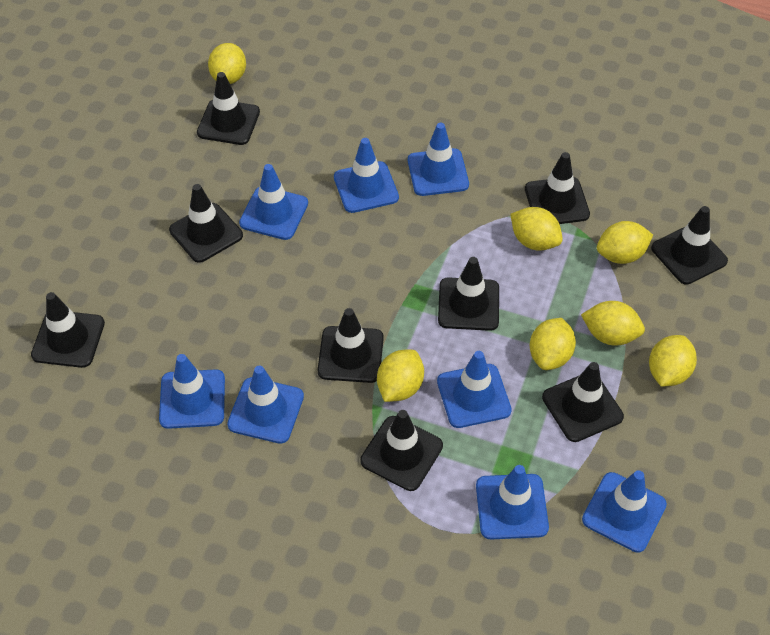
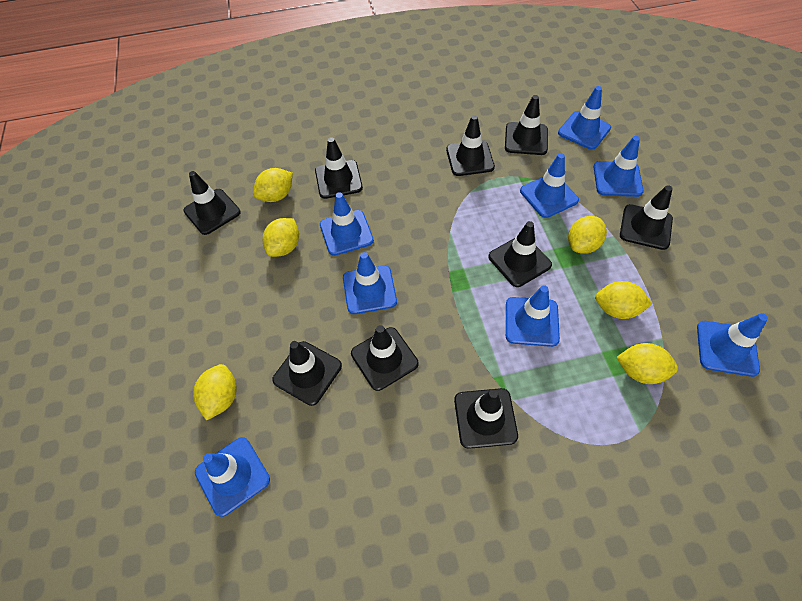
yellow lemon: [208,43,246,84] [377,349,424,402] [510,207,563,251] [530,318,576,370] [581,301,645,346] [597,221,653,264] [649,335,697,386] = 7 -> [193,364,237,421] [253,168,293,202] [263,218,299,257] [568,216,607,254] [595,281,652,319] [616,343,678,384] = 6

